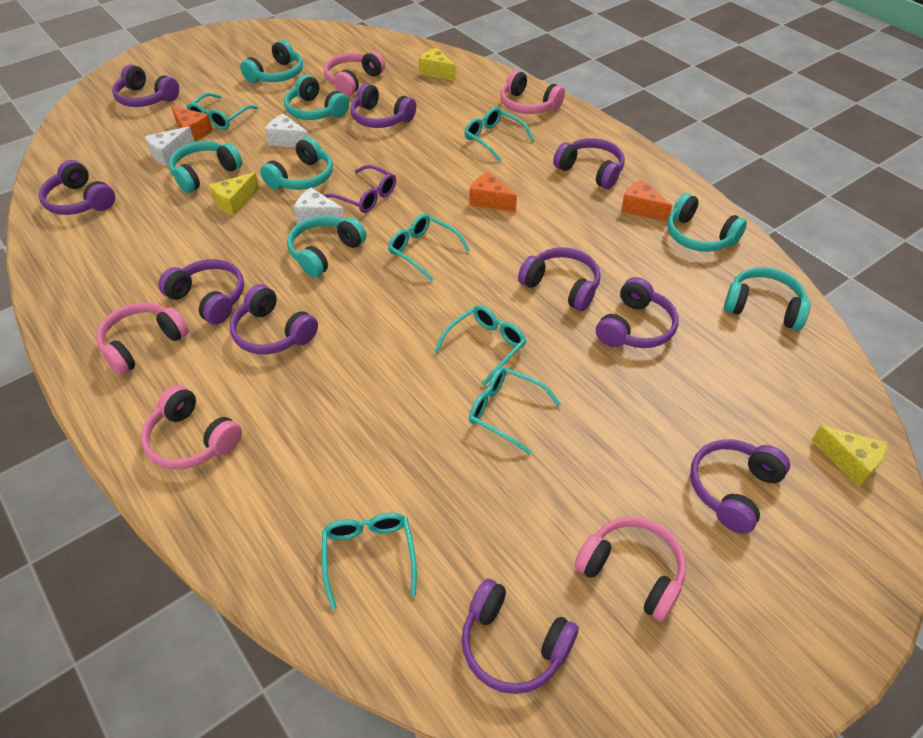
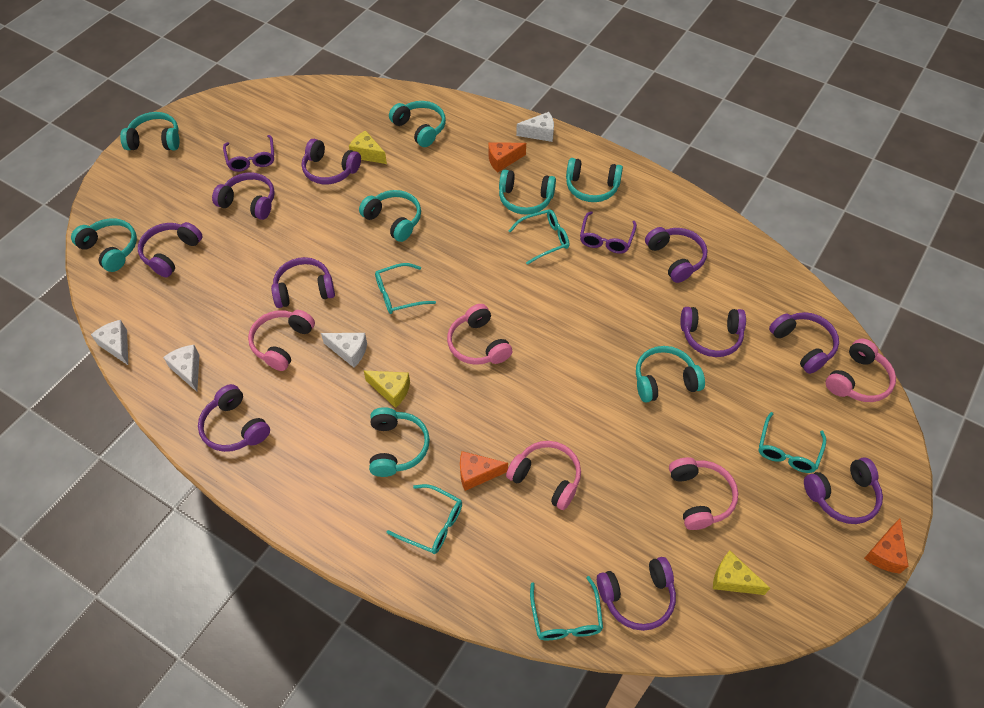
purple glasses: [324,165,396,213] = 1 -> [223,135,274,172] [580,211,637,254] = 2
turquoise glasses: [186,93,258,130] [322,513,417,610] [388,214,470,281] [434,305,526,386] [464,107,534,162] [469,367,561,455] = 6 -> [375,263,436,314] [387,484,462,554] [508,209,569,265] [530,576,603,640] [759,412,826,473] = 5
turquoise headphones: [169,141,242,193] [240,40,303,83] [260,137,333,190] [284,75,349,120] [287,216,366,278] [667,193,747,252] [724,267,811,331] = 7 -> [71,218,137,272] [120,112,180,150] [359,190,421,242] [369,407,430,477] [389,101,446,147] [499,170,556,214] [566,158,623,202] [636,346,705,403] = 8
white cheese: [145,126,194,166] [265,114,309,147] [294,188,345,224] = 3 -> [91,320,128,365] [163,345,199,392] [321,333,367,368] [516,112,554,142] = 4

